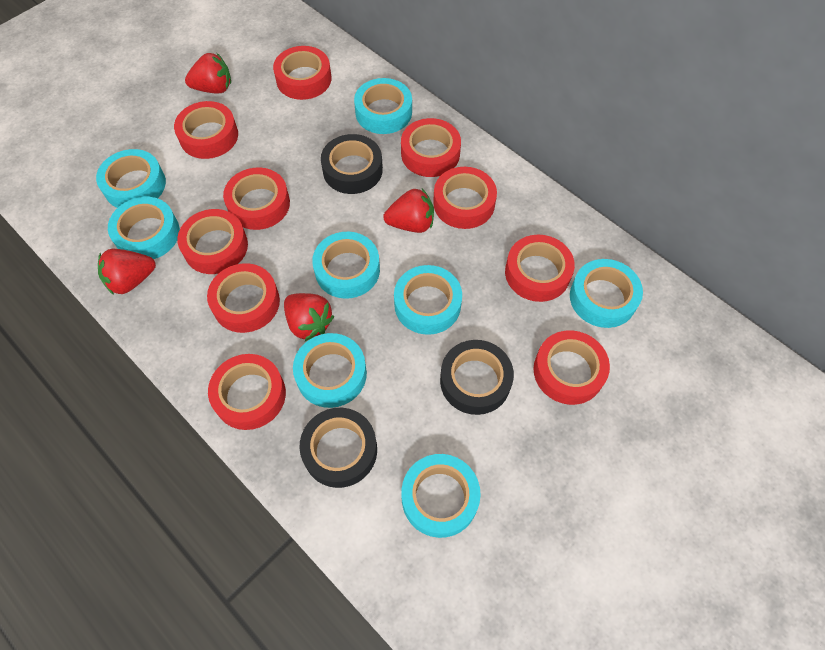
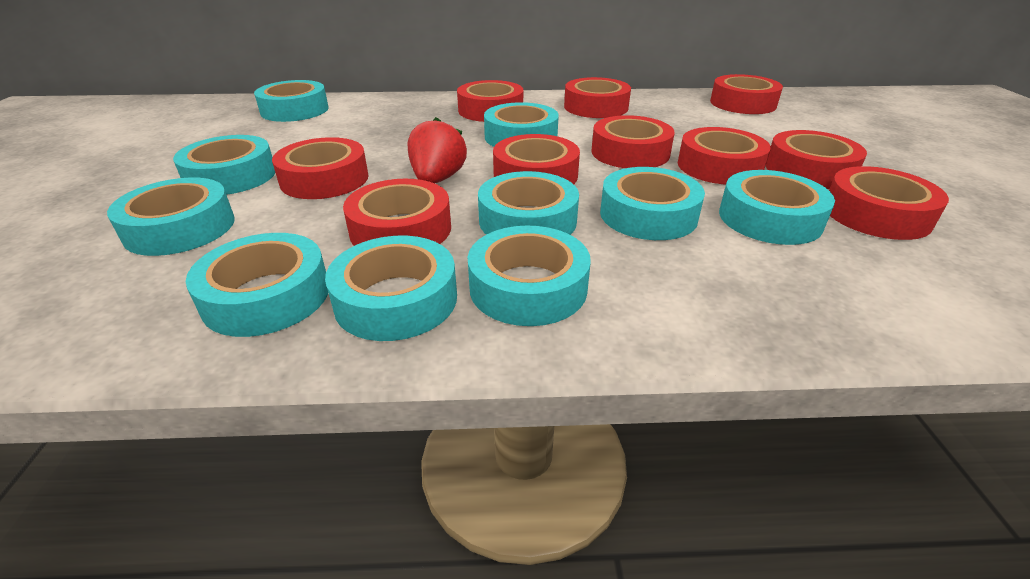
black tape: [300,408,377,488] [321,134,383,194] [440,340,514,415] = 3 -> none = 0
red strawberry: [98,249,156,295] [185,53,231,93] [284,293,334,341] [383,189,434,233] = 4 -> [407,117,467,183] = 1
turquoise tape: [96,149,166,208] [108,197,180,259] [293,333,367,408] [312,232,380,299] [354,78,412,134] [394,265,462,335] [401,454,481,538] [570,259,643,328] = 8 -> [107,178,235,256] [173,135,275,195] [186,233,328,337] [254,80,329,122] [325,236,457,341] [468,226,591,326] [478,171,579,235] [484,102,559,147] [600,167,705,240] [719,170,835,245] = 10

